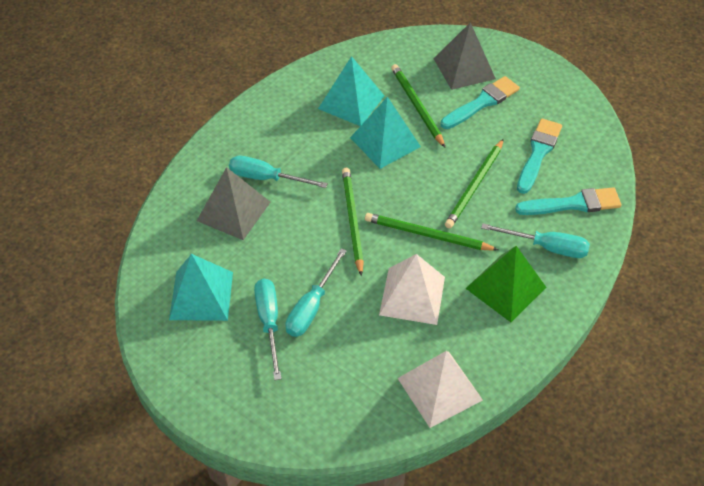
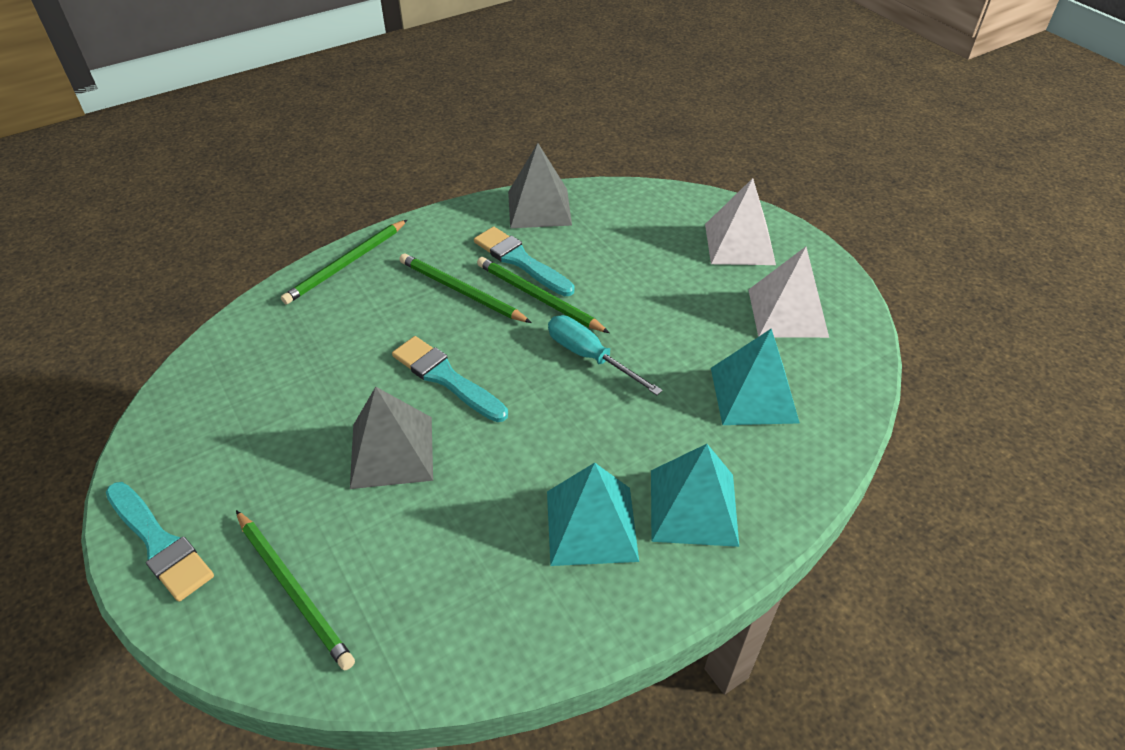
green pyramid: [465,246,546,322] = 1 -> none = 0
turquoise screwdriver: [229,156,328,188] [254,278,281,380] [285,248,347,337] [481,223,590,258] = 4 -> [548,315,663,395] = 1

